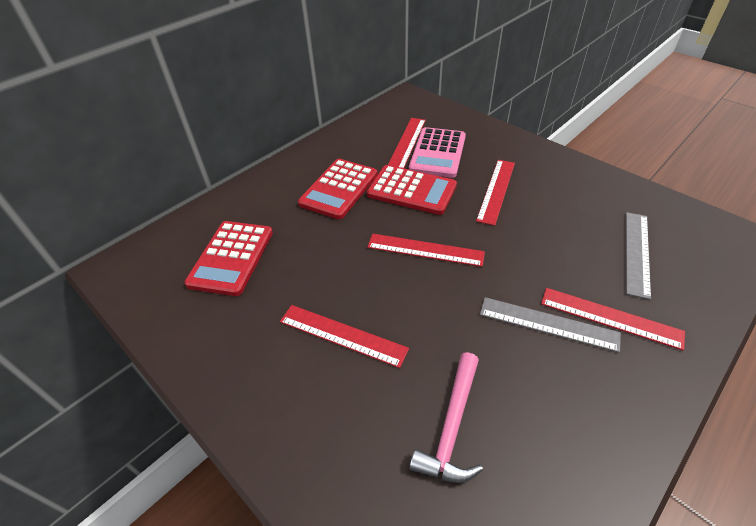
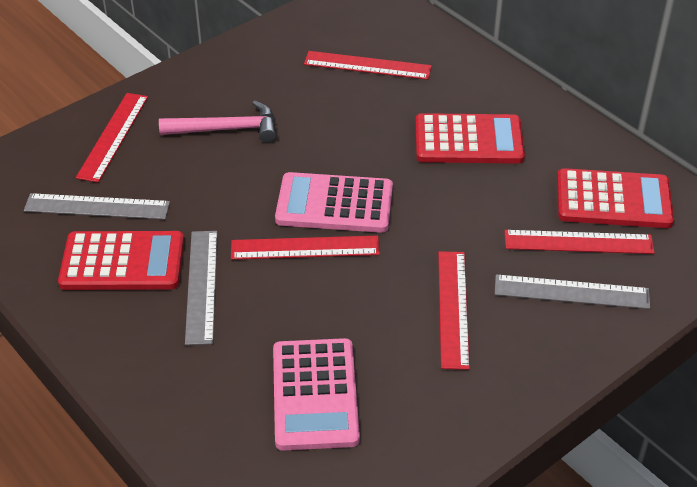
grey ruler: [480,297,621,353] [626,212,651,300] = 2 -> [24,193,170,219] [185,231,217,345] [495,274,650,309] = 3
pink calculator: [409,127,466,178] = 1 -> [273,338,360,450] [275,172,393,233] = 2

